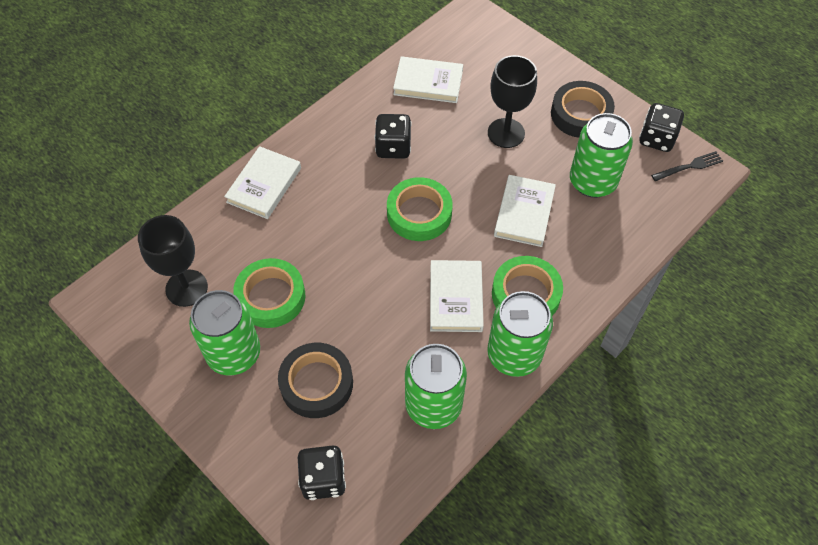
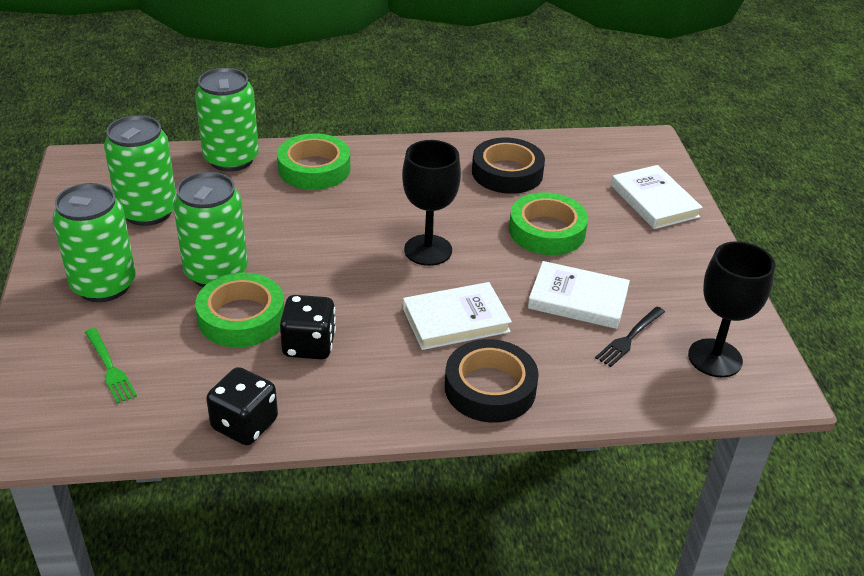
black dice: [298,445,346,500] [374,114,412,159] [639,103,684,152] = 3 -> [206,367,278,445] [280,295,336,359] = 2
green fork: none = 0 -> [85,328,137,404] = 1
white book: [224,146,301,219] [393,56,463,103] [430,260,484,332] [494,175,556,247] = 4 -> [403,282,512,350] [528,261,630,329] [611,165,703,229] = 3

